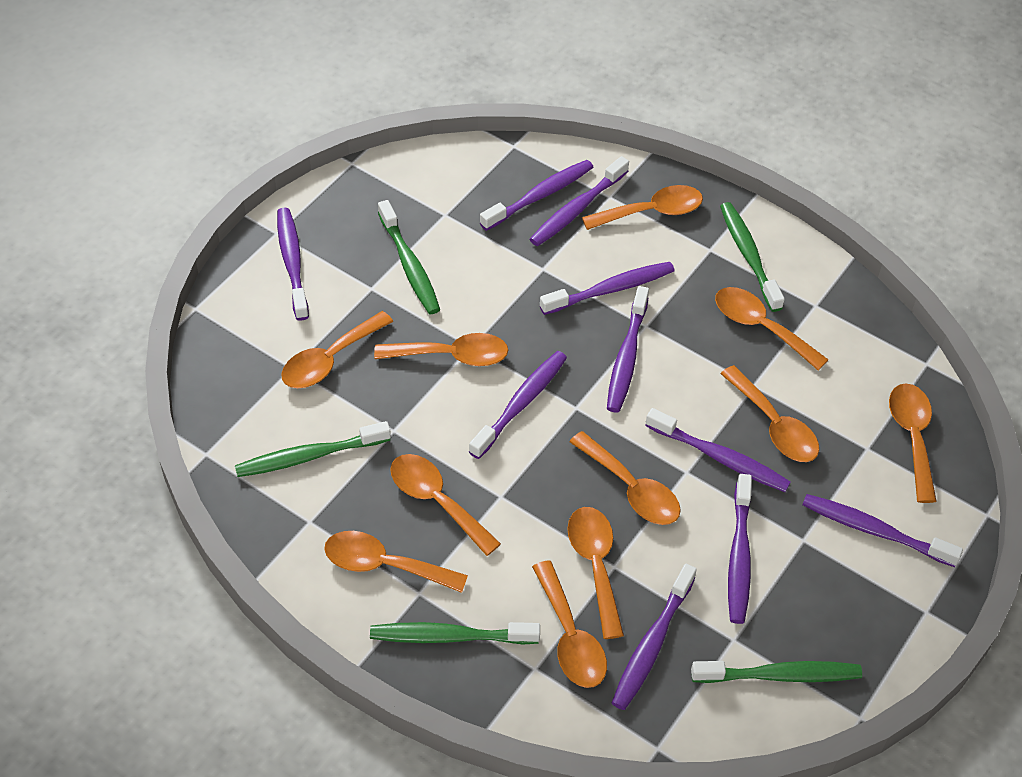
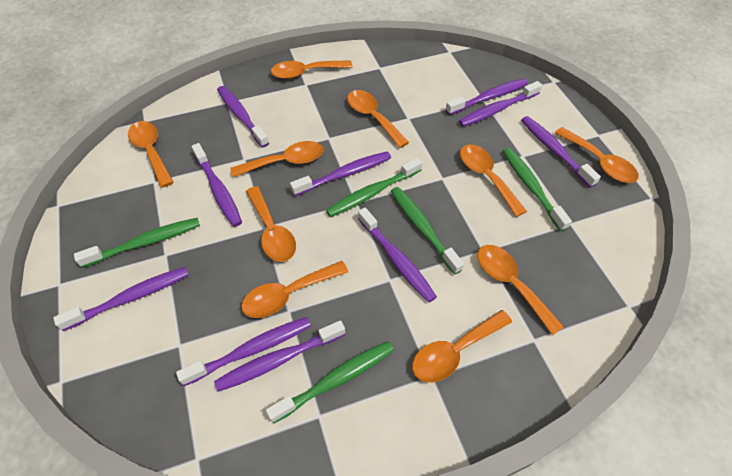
orange spoon: [281,311,393,388] [324,531,468,593] [374,333,508,366] [390,454,501,556] [532,560,607,688] [567,507,624,639] [570,431,681,525] [582,185,703,230] [715,287,829,371] [720,365,819,462] [889,383,937,503] = 11 -> [128,121,174,188] [230,141,323,177] [241,261,348,318] [246,186,296,262] [271,60,352,79] [347,90,409,148] [412,310,512,382] [460,144,527,217] [477,245,564,336] [555,127,639,183] = 10

